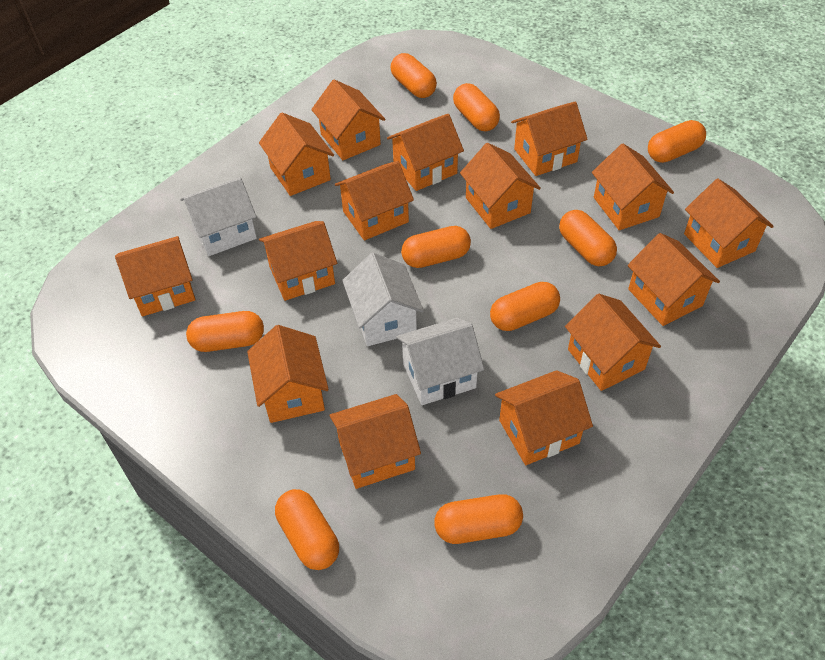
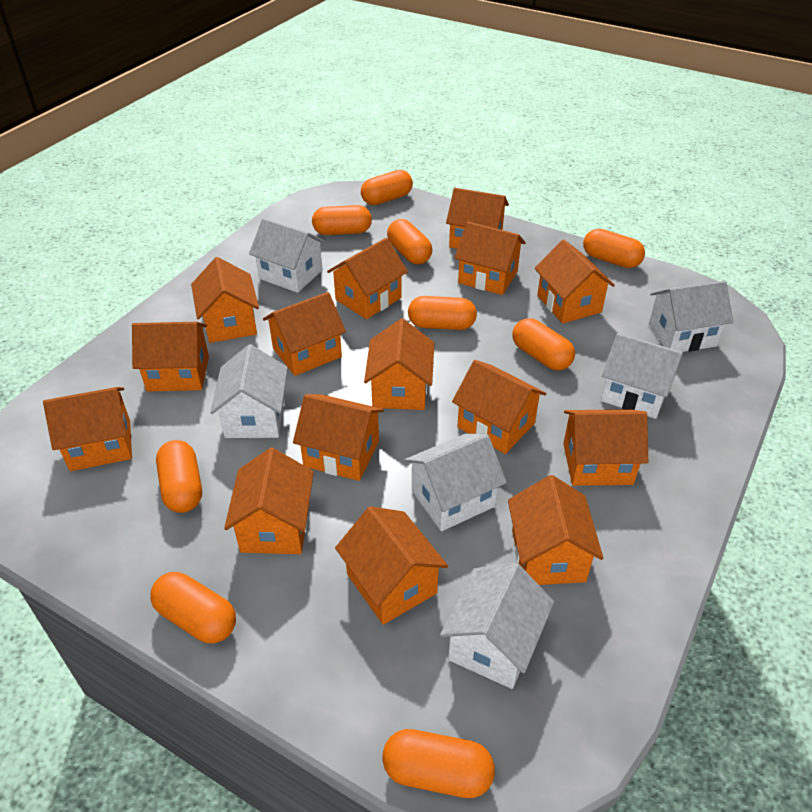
white house: [180,177,257,256] [342,253,424,346] [396,318,484,405] = 3 -> [210,344,288,438] [249,218,326,293] [405,434,507,531] [440,562,554,689] [601,333,683,419] [649,281,733,352] = 6

